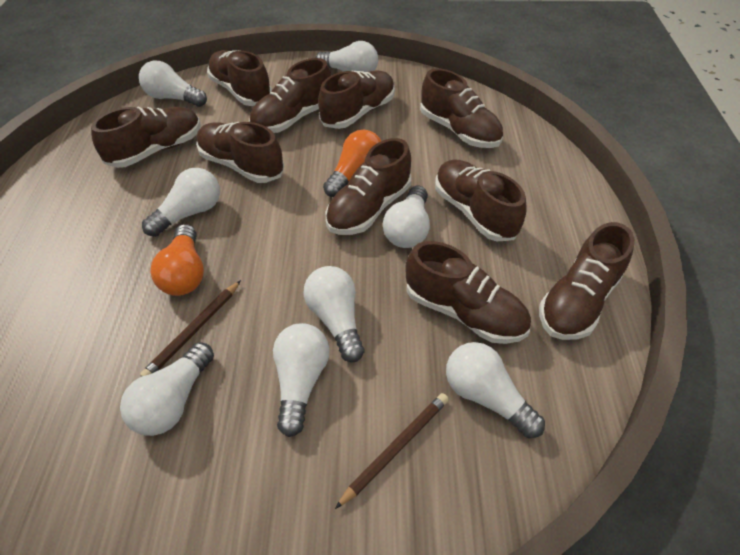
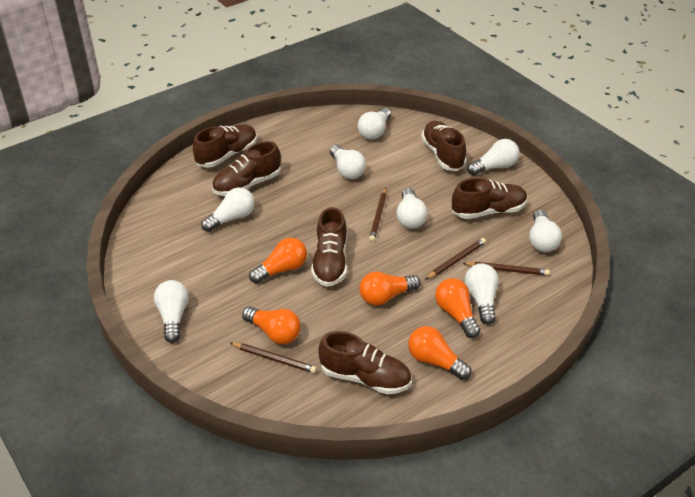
brown pencil: [140,280,241,377] [335,393,449,509] = 2 -> [230,342,317,373] [369,188,387,242] [425,238,486,280] [462,262,550,276] = 4
brown shoe: [91,107,201,168] [196,122,284,183] [207,50,272,106] [249,58,331,133] [318,71,395,129] [326,138,411,235] [405,241,531,344] [420,68,503,148] [435,159,527,241] [539,222,634,340] = 10 -> [193,125,257,168] [212,141,281,196] [311,207,347,287] [318,331,411,394] [421,121,467,171] [452,178,527,219] = 6
orange light bulb: [150,224,204,296] [323,130,381,197] = 2 -> [242,306,301,344] [249,238,307,284] [359,272,421,306] [408,326,472,380] [435,278,480,338] = 5

